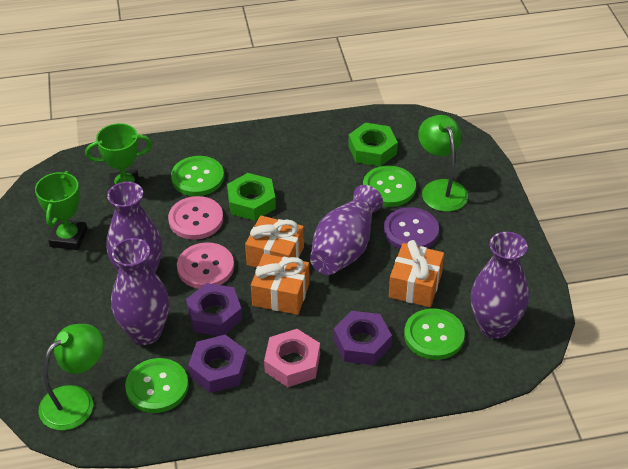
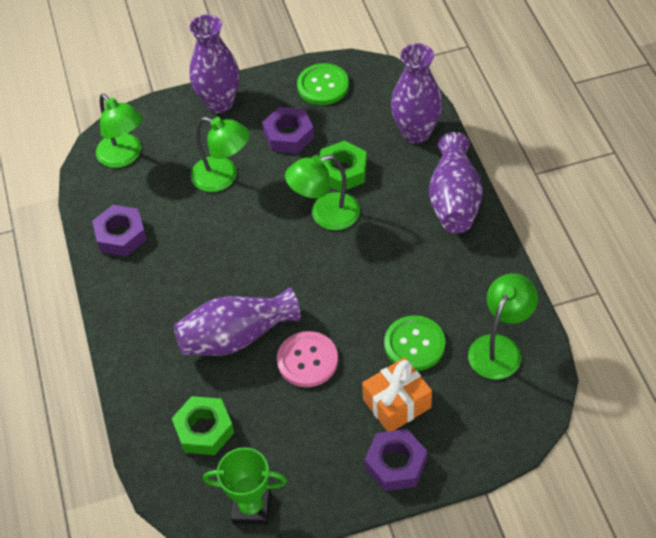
green button: [125,358,188,413] [171,156,224,196] [363,166,416,207] [404,308,465,360] = 4 -> [297,63,349,105] [384,315,445,371] = 2
green lamp: [39,324,103,430] [418,115,468,212] = 2 -> [96,94,143,168] [190,117,250,192] [285,155,360,230] [468,273,538,380] = 4
green trophy: [35,171,87,250] [85,123,153,187] = 2 -> [203,447,287,525] = 1
orange gift: [245,215,304,268] [251,254,310,315] [389,240,444,307] = 3 -> [362,357,432,431] = 1
pink button: [168,196,223,240] [177,242,234,289] = 2 -> [277,331,338,387] = 1
pink nut: [264,329,320,387] = 1 -> none = 0
purple button: [384,207,439,249] = 1 -> none = 0

